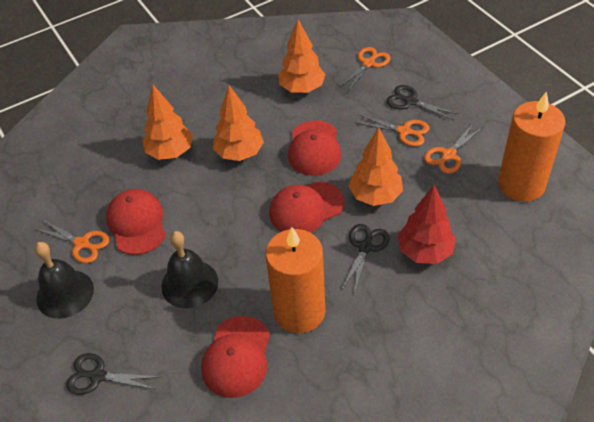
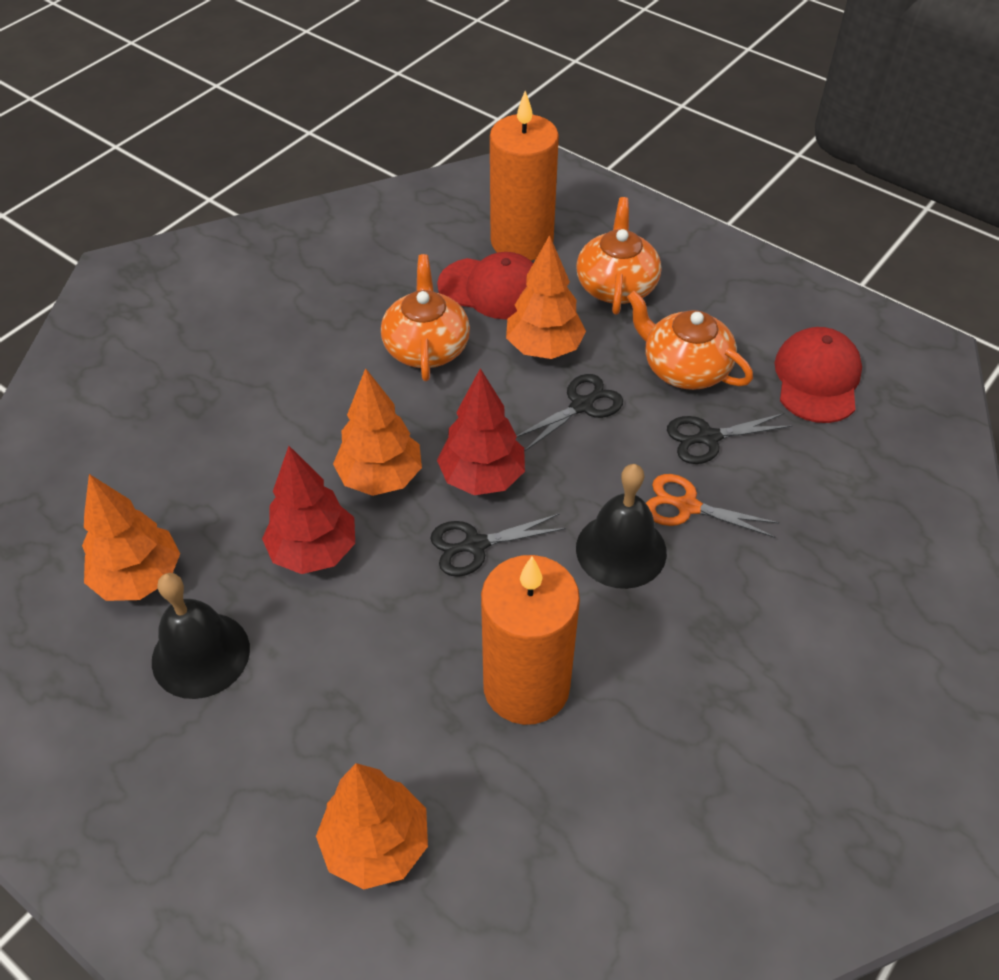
orange scissors: [36,220,109,263] [339,47,390,91] [355,114,430,146] [424,124,483,174] = 4 -> [646,474,779,538] = 1
orange teapot: none = 0 -> [381,254,470,381] [576,197,661,314] [627,290,753,390] = 3
red cap: [106,189,166,255] [201,316,270,398] [269,181,345,233] [288,120,342,176] = 4 -> [437,252,533,319] [775,327,862,423] = 2
red tree: [398,185,456,264] = 1 -> [262,446,355,574] [437,368,525,495] = 2

